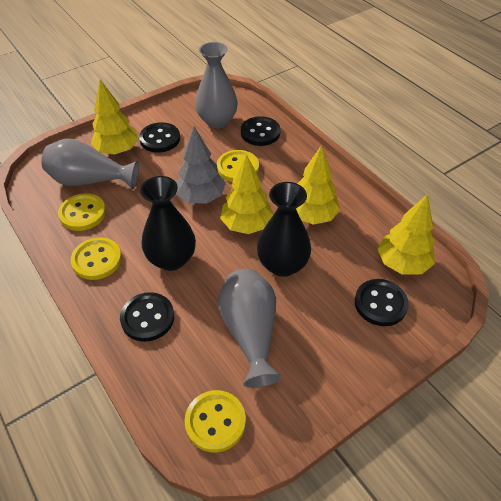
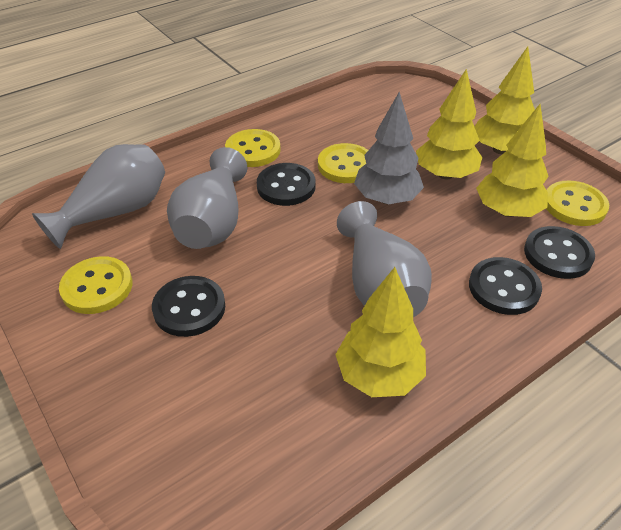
black vase: [140,176,196,271] [257,182,311,277] = 2 -> none = 0

